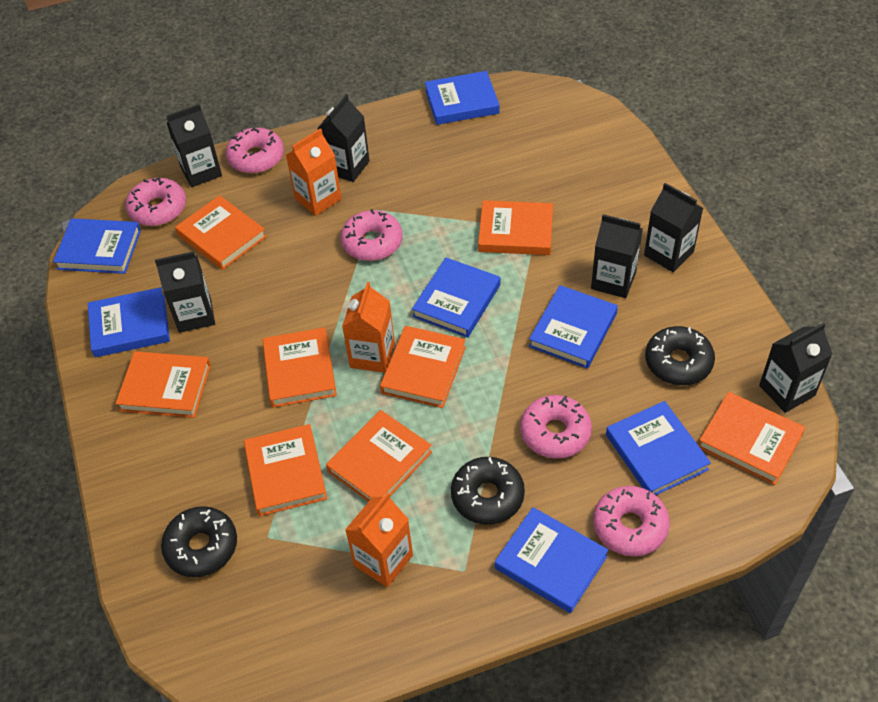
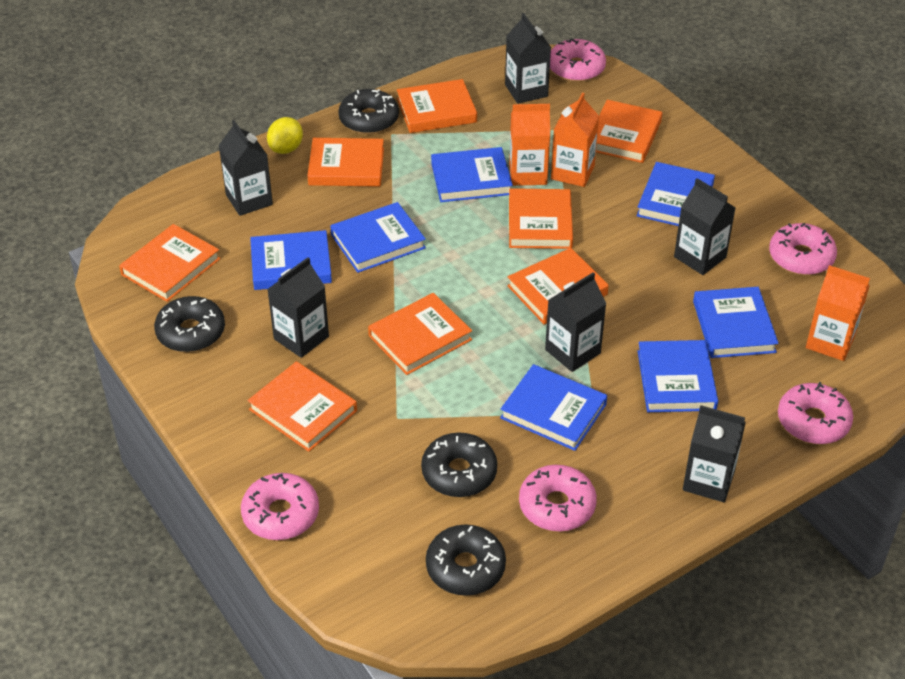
black donut: [161,506,237,577] [451,457,525,525] [645,326,715,385] = 3 -> [154,296,225,352] [338,89,399,134] [421,432,497,497] [426,524,506,596] = 4
yellow lemon: none = 0 -> [267,117,303,154] = 1

